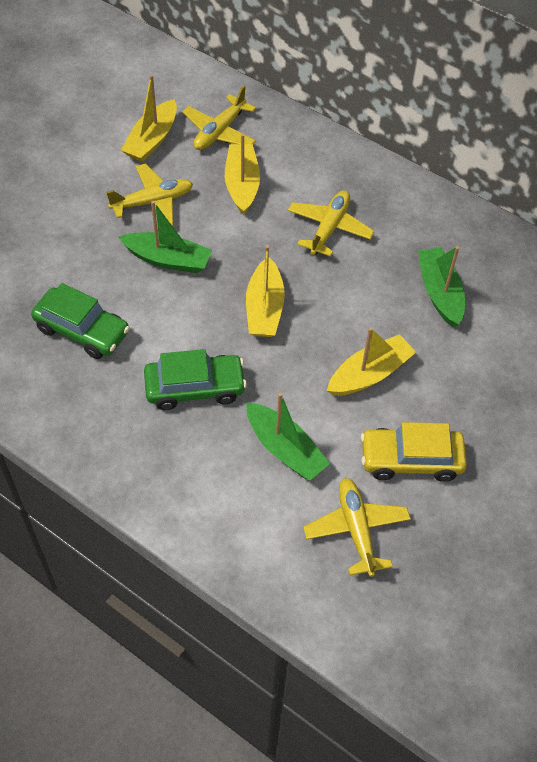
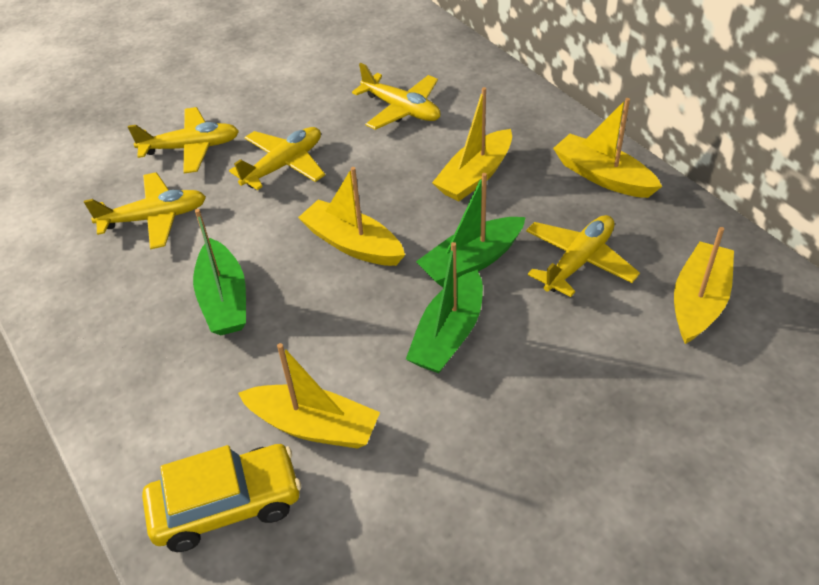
green car: [31,283,130,359] [144,349,247,410] = 2 -> none = 0
yellow boat: [121,75,177,162] [225,134,260,215] [246,245,285,337] [327,327,416,396] = 4 -> [238,343,380,449] [298,167,405,266] [432,87,512,202] [553,98,662,198] [674,227,734,344] = 5
yellow plane: [106,164,193,226] [182,86,256,150] [288,190,374,257] [303,478,411,577] = 4 -> [84,172,206,249] [128,107,239,174] [229,127,325,190] [352,63,440,130] [526,215,640,297] = 5

